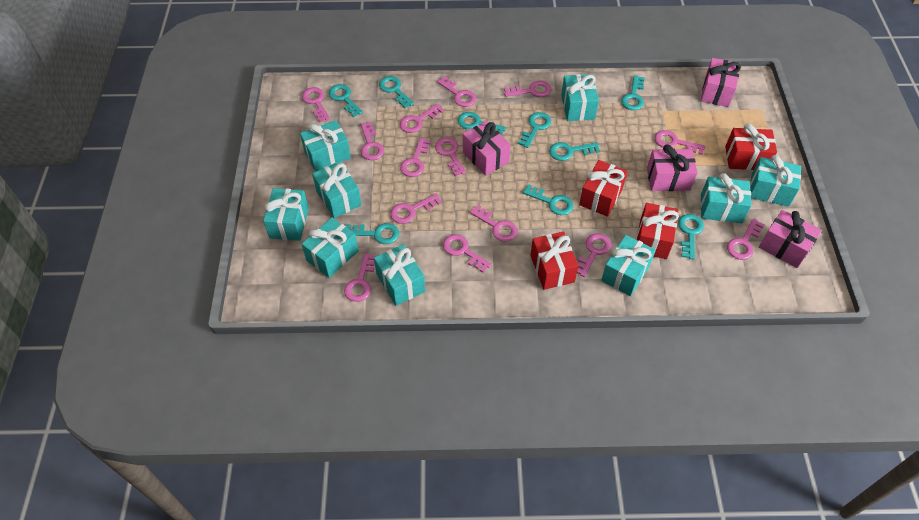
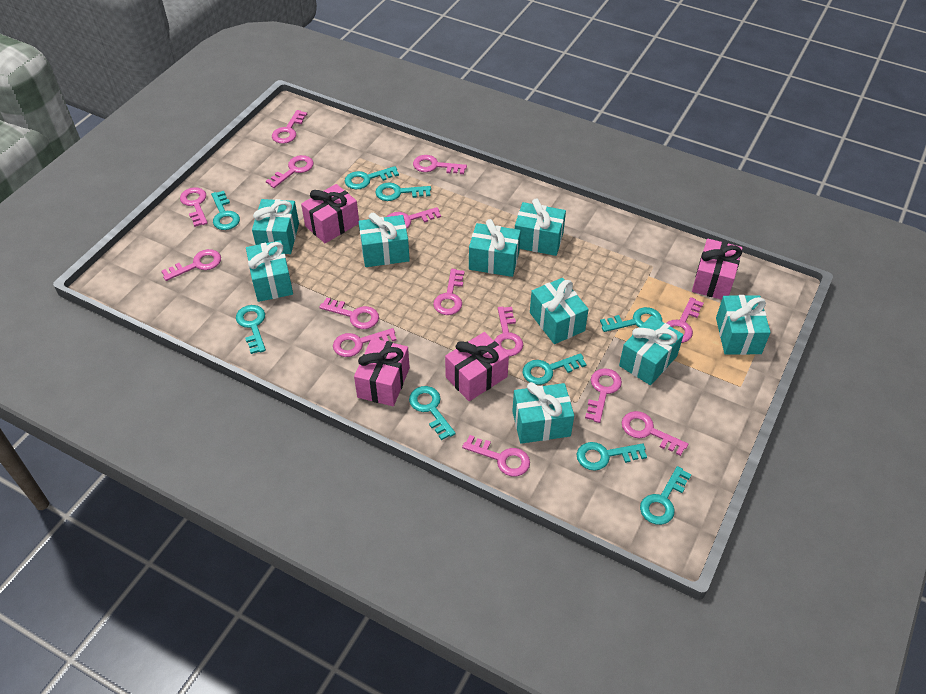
red gift: [530,232,579,290] [579,160,628,217] [637,203,679,259] [725,123,777,170] = 4 -> none = 0

